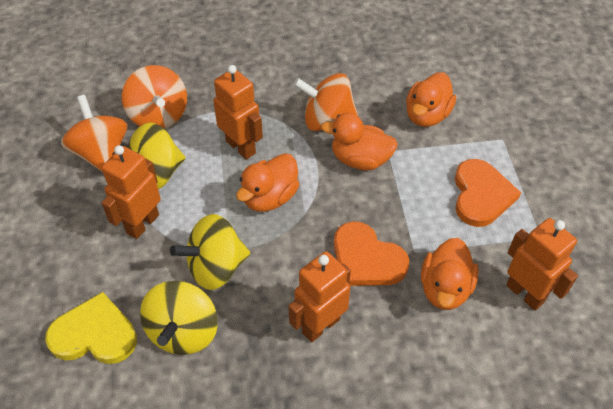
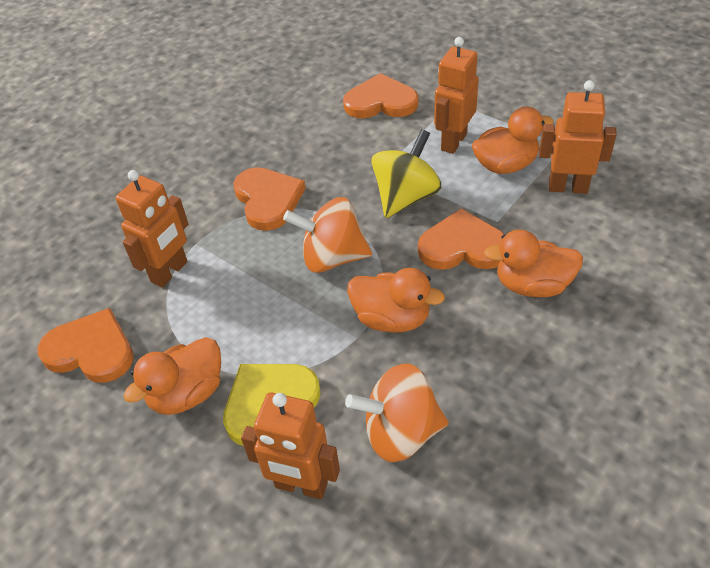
orange heart: [334,221,409,286] [455,159,521,227] = 2 -> [38,308,134,383] [233,167,306,231] [343,73,418,119] [418,208,504,270] = 4
orange spinning top: [61,95,127,172] [122,65,187,129] [293,73,358,131] = 3 -> [283,197,372,273] [345,364,448,462] = 2
yellow spinning top: [112,122,185,189] [140,281,218,355] [170,214,250,290] = 3 -> [371,129,441,218] = 1

